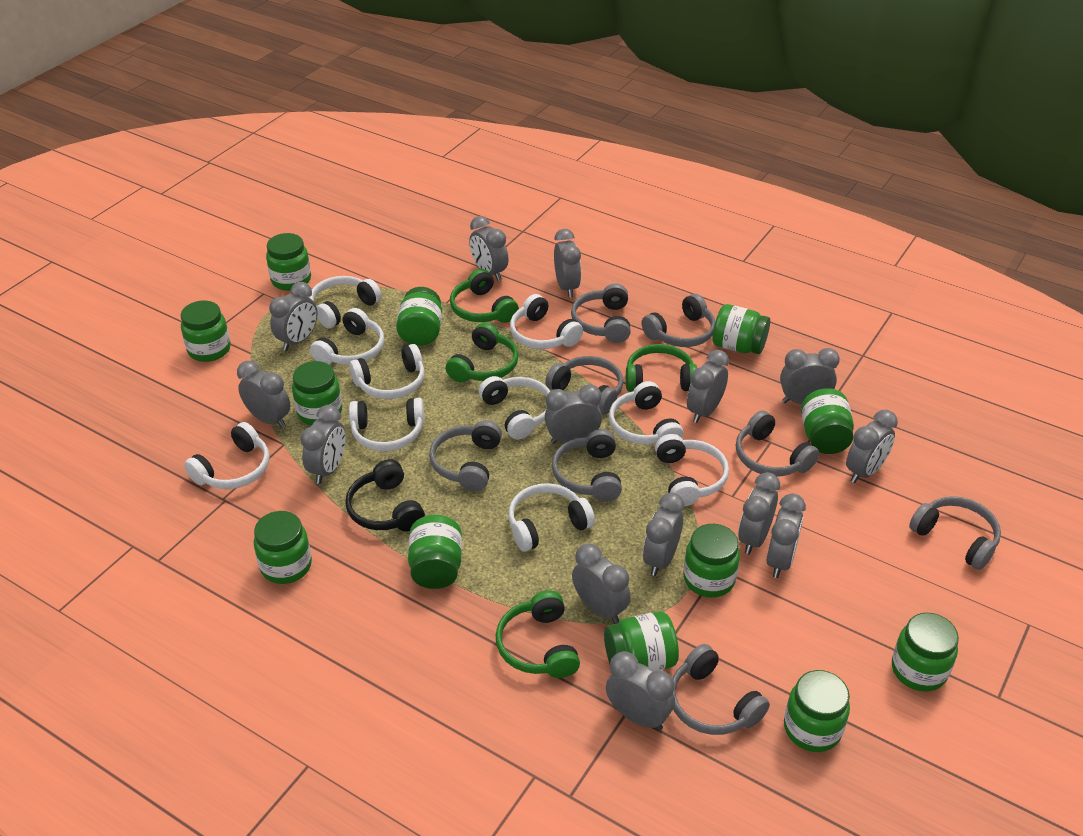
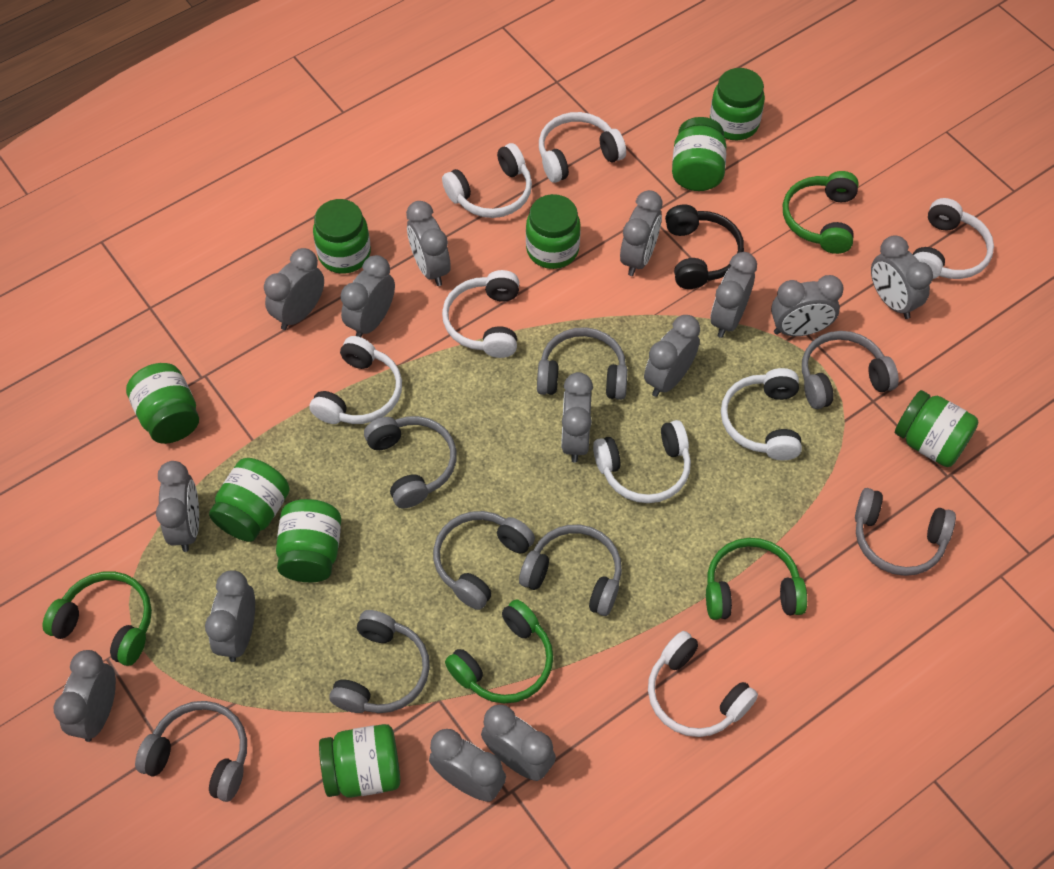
green jar: [181,300,231,362] [254,511,312,584] [266,233,311,291] [292,361,342,425] [396,287,442,346] [408,515,462,589] [604,611,679,671] [683,524,740,597] [712,304,770,354] [784,670,850,752] [801,388,854,454] [892,613,959,692] = 12 -> [126,363,199,444] [209,458,290,542] [276,499,341,582] [313,199,371,274] [319,724,400,798] [526,194,581,269] [672,117,726,191] [710,68,765,140] [895,390,978,467] = 9
white headphones: [184,422,270,489] [309,276,381,329] [310,308,384,365] [349,344,425,399] [349,398,424,451] [479,376,550,440] [508,483,595,552] [510,294,583,349] [609,381,684,444] [655,434,729,507] = 10 -> [309,336,402,424] [442,143,532,218] [442,270,519,358] [539,112,626,183] [593,420,691,503] [648,631,758,737] [721,368,802,460] [913,198,994,279] = 8

